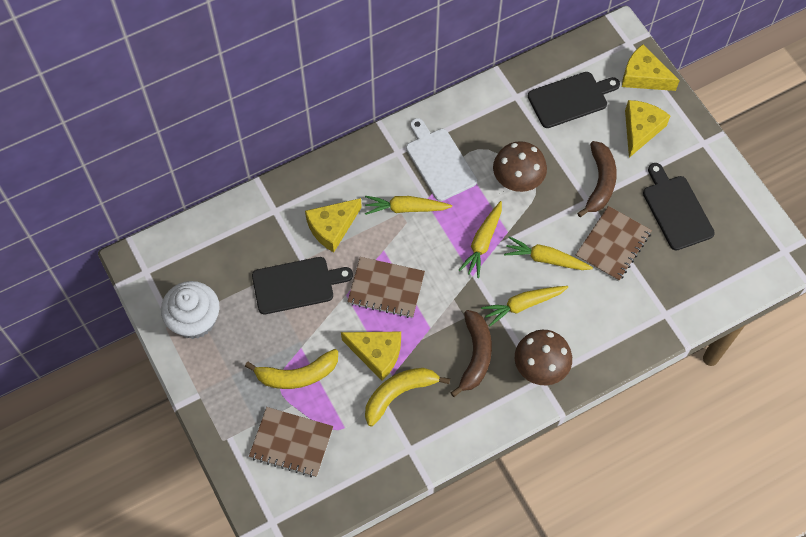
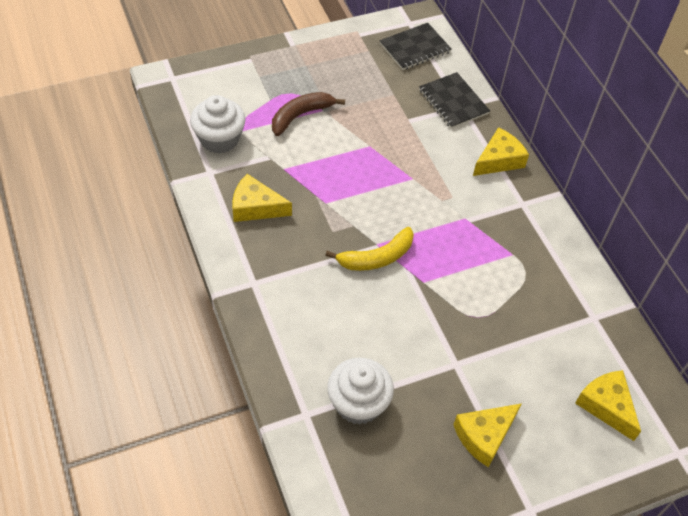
black cutting board: [252,257,353,314] [528,72,620,128] [643,163,715,250] = 3 -> none = 0
black notebook: none = 0 -> [380,23,452,70] [419,72,490,129] = 2
brown banana: [450,310,492,397] [577,141,617,217] = 2 -> [272,92,345,136] = 1
brown mushroom: [493,141,547,192] [515,330,572,385] = 2 -> none = 0
brown notebook: [249,407,333,477] [347,257,425,318] [575,206,652,282] = 3 -> none = 0
white cupcake: [161,281,220,339] = 1 -> [190,95,245,154] [327,358,394,425] = 2
white cutting board: [406,118,477,201] = 1 -> none = 0
yellow banana: [245,349,338,389] [365,368,450,426] = 2 -> [325,227,414,271] = 1
yellow carrot: [365,196,452,215] [459,201,502,278] [481,286,568,326] [504,236,593,270] = 4 -> none = 0

